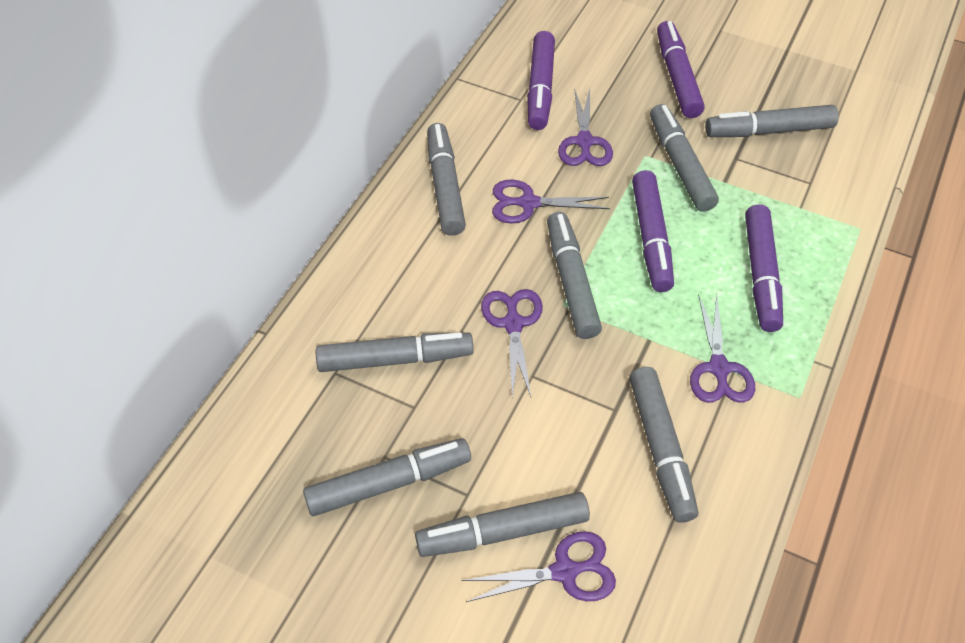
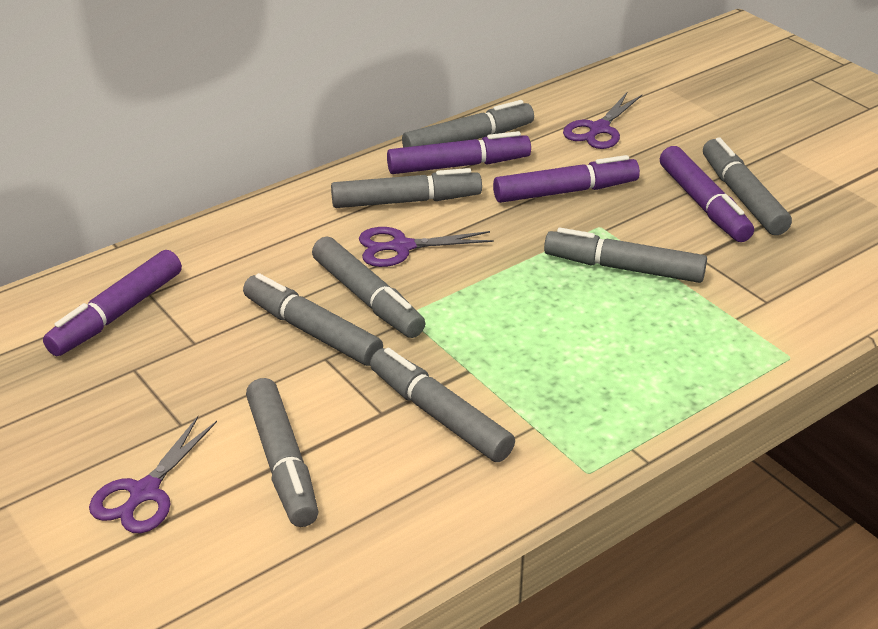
purple scissors: [461,531,616,602] [481,289,543,397] [492,180,610,224] [558,88,613,166] [690,295,756,403] = 5 -> [89,416,217,533] [359,227,494,267] [563,92,642,149] = 3

